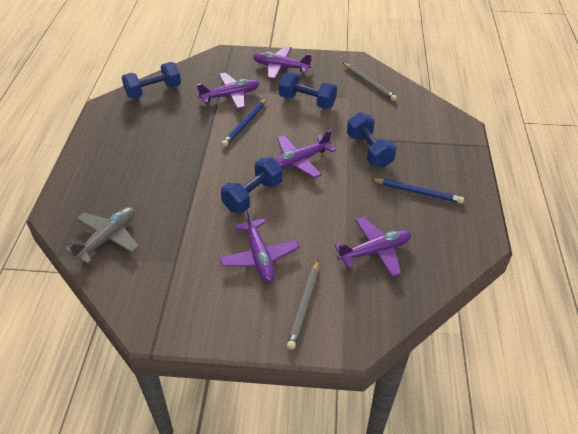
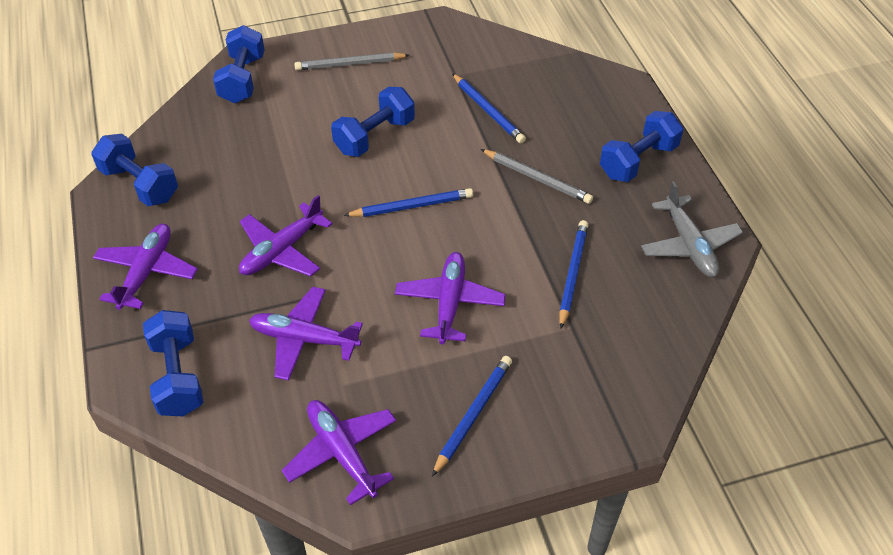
blue dumbbell: [122,62,181,99] [221,158,282,213] [279,72,337,109] [347,112,397,168] = 4 -> [91,134,178,206] [143,310,204,416] [213,25,265,103] [331,87,415,157] [600,111,683,182] = 5
blue pencil: [221,98,267,147] [371,178,464,204] = 2 -> [344,188,473,217] [432,356,512,477] [452,73,526,143] [559,220,588,329] = 4

